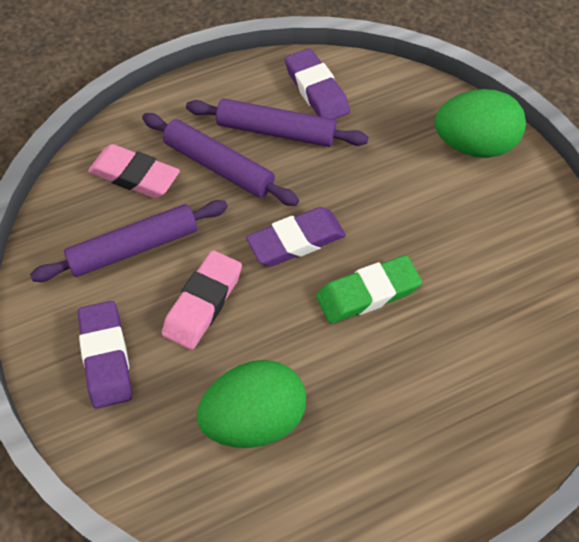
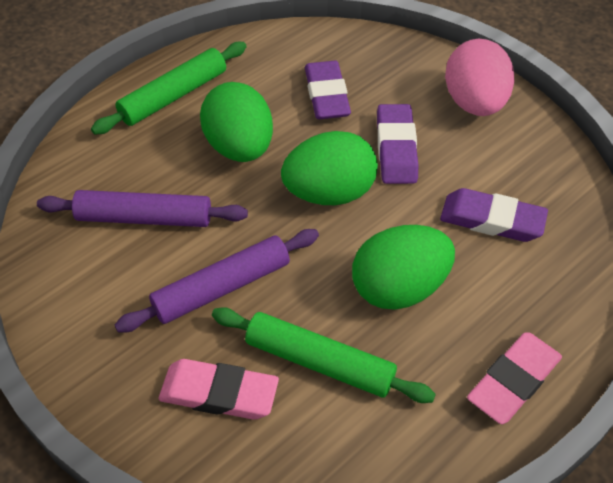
green egg: [197,360,306,448] [435,89,526,158] = 2 -> [200,82,273,162] [281,131,378,205] [352,225,455,309] = 3
green eraser: [316,255,422,324] = 1 -> none = 0
green rolling pin: none = 0 -> [91,42,247,135] [212,307,436,403] = 2
pink egg: none = 0 -> [445,39,514,116] = 1
purple rolling pin: [30,200,228,282] [142,113,299,206] [186,99,368,147] = 3 -> [37,190,248,227] [115,229,319,333] = 2

